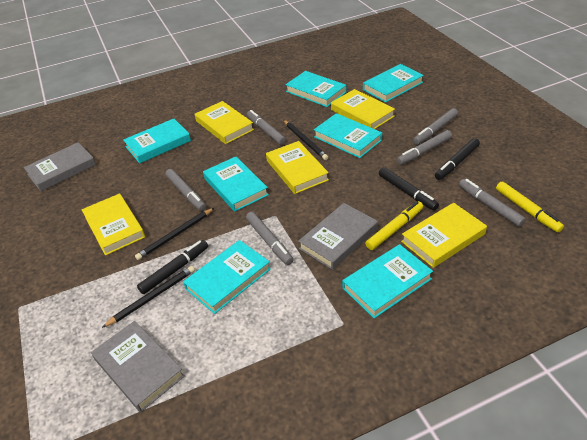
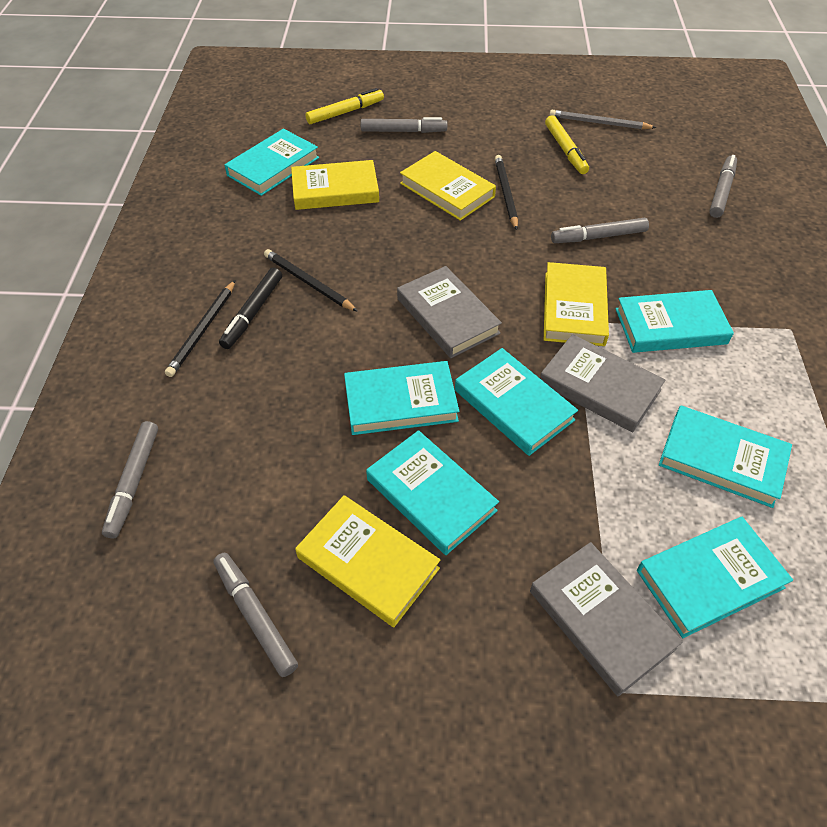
black marker: [137,240,208,294] [379,167,439,210] [435,138,480,180] = 3 -> [219,267,282,349] = 1
grey marker: [165,169,206,211] [246,212,293,265] [247,110,286,145] [397,130,452,165] [413,108,458,145] [459,179,526,227] = 6 -> [102,421,158,539] [213,553,298,677] [361,117,448,133] [551,218,649,243] [709,155,737,218] = 5
grey pencil: none = 0 -> [549,110,656,129] = 1
yellow book: [82,193,145,256] [195,101,254,144] [266,141,329,194] [331,89,395,129] [401,203,487,268] = 5 -> [291,160,379,210] [295,495,440,627] [400,151,496,221] [544,262,609,346] = 4

